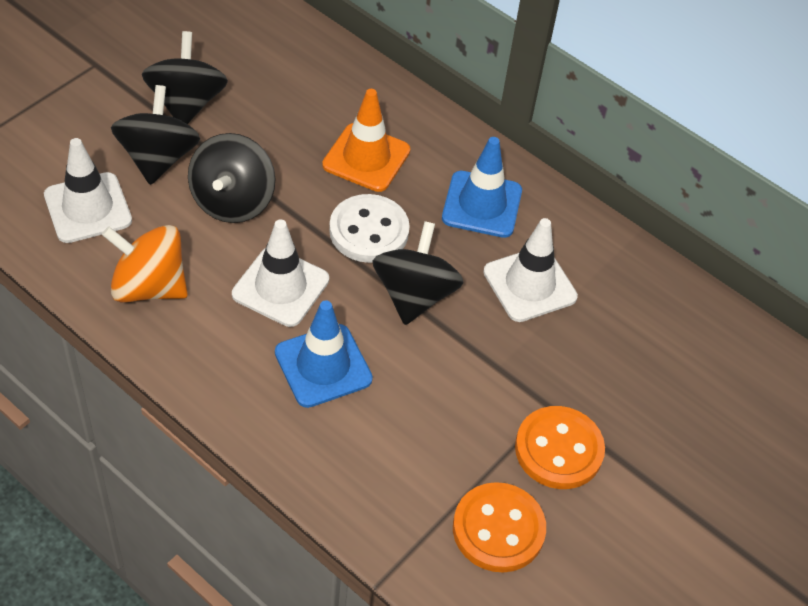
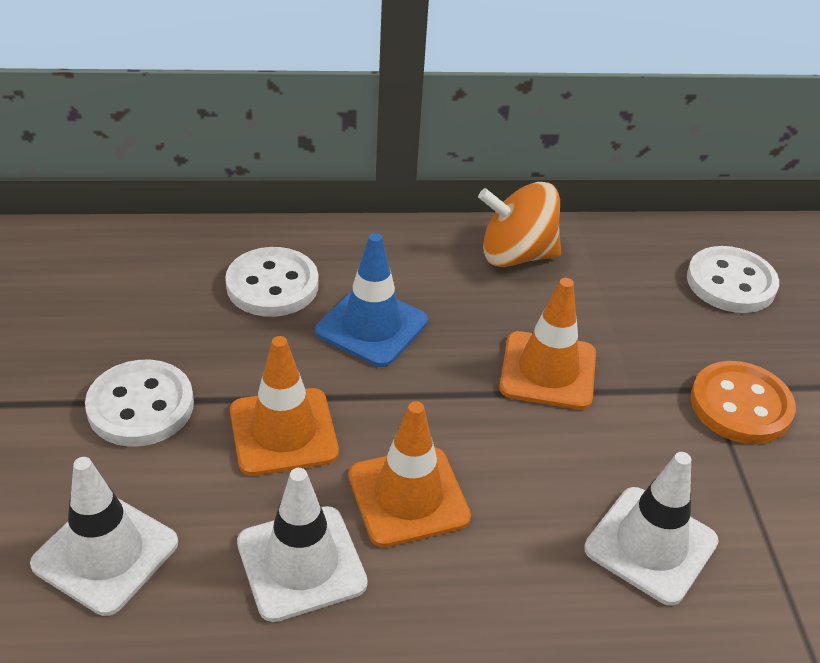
black spinning top: [111,85,200,185] [142,31,228,124] [188,133,275,223] [372,221,464,325] = 4 -> none = 0
blue traffic cone: [275,301,373,408] [442,137,522,238] = 2 -> [315,233,428,367] = 1
orange button: [453,482,546,573] [515,406,605,489] = 2 -> [691,361,796,444] = 1
orange traffic cone: [322,89,410,192] = 1 -> [230,336,339,476] [349,401,471,547] [499,278,596,410] = 3
white button: [329,194,410,263] = 1 -> [85,360,194,447] [225,247,318,317] [687,246,779,313] = 3

